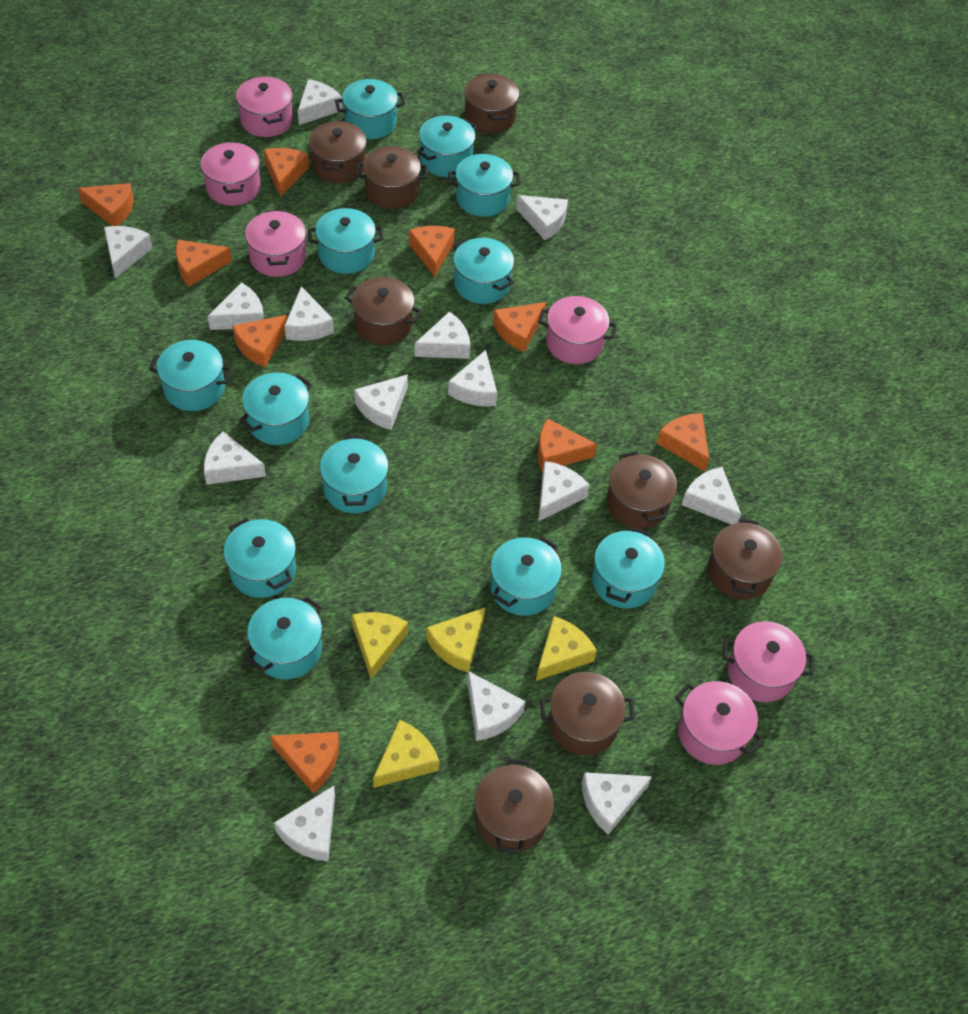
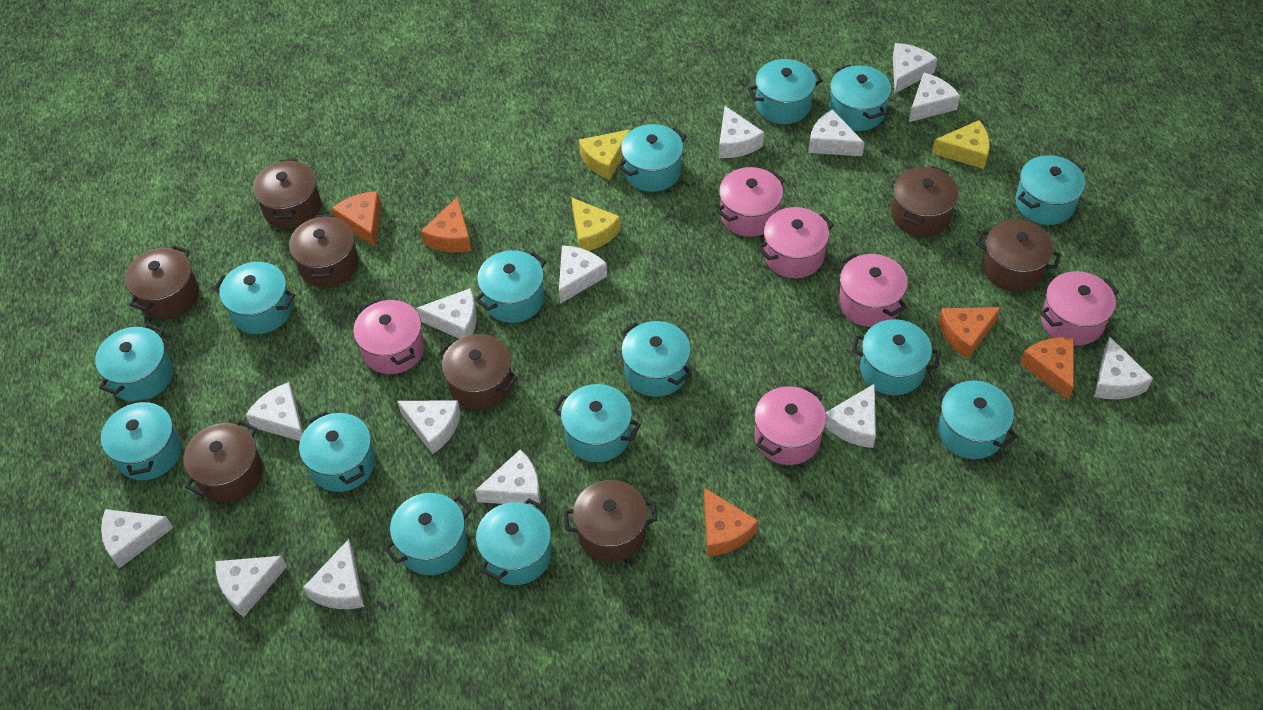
orange cheese: [78,183,134,226] [176,240,232,287] [232,315,287,367] [264,148,309,197] [270,732,339,794] [409,226,455,277] [493,302,546,352] [538,418,597,472] [657,413,709,471] = 9 -> [332,191,381,247] [421,196,472,252] [704,488,758,556] [938,307,1001,359] [1020,337,1074,400] = 5
turquoise pot: [149,340,233,411] [224,517,296,598] [239,372,312,445] [247,597,323,679] [308,208,383,274] [320,436,389,513] [335,79,406,139] [417,116,477,177] [448,154,520,217] [453,238,514,304] [490,537,562,616] [592,527,665,609] = 12 -> [95,324,173,401] [101,398,181,480] [214,262,295,334] [299,411,375,492] [384,493,472,575] [475,250,546,323] [476,498,552,585] [553,384,641,462] [618,124,686,192] [621,321,692,397] [748,59,823,124] [829,64,891,131] [852,319,941,395] [936,381,1018,459] [1015,155,1085,225] = 15
yellow cheese: [352,612,408,680] [373,719,439,788] [426,608,485,672] [536,616,597,681] = 4 -> [571,197,621,251] [579,129,631,180] [932,120,990,169] = 3

